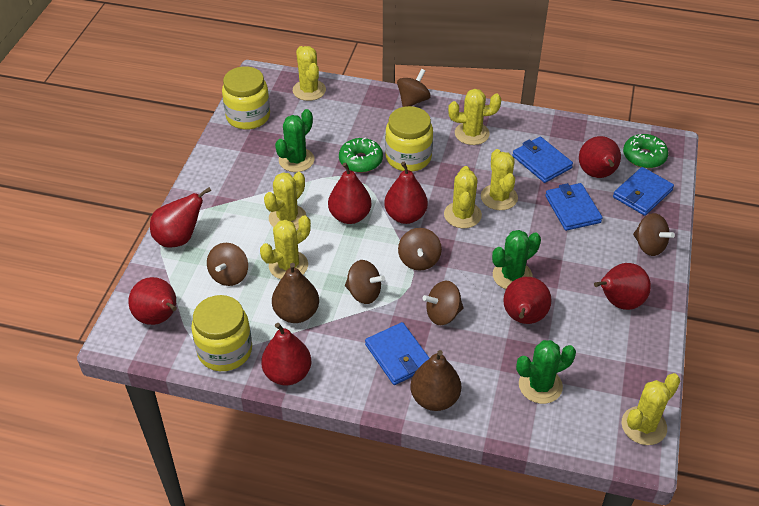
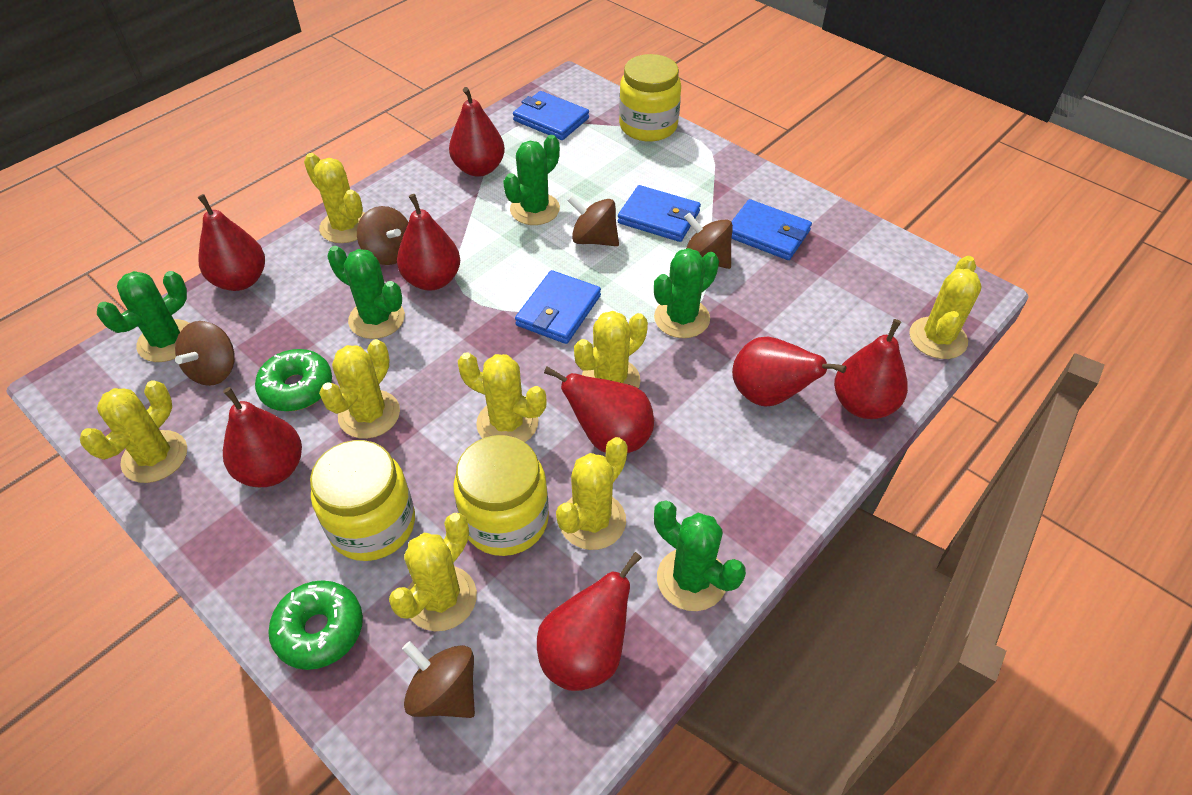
brown pear: [272,263,319,323] [410,350,461,411] = 2 -> none = 0
brown spinning top: [207,243,248,286] [345,260,385,304] [397,69,431,107] [398,228,442,271] [422,281,464,325] [633,213,675,256] = 6 -> [175,321,235,386] [357,206,409,265] [402,641,475,718] [567,196,619,246] [684,213,733,269] = 5
green cactus: [275,109,314,172] [492,230,541,289] [516,340,576,404] = 3 -> [97,271,190,362] [327,246,405,339] [503,135,560,225] [654,248,719,338] [654,501,746,611] = 5
yellow cactus: [260,215,311,279] [264,172,307,230] [293,46,326,101] [444,166,482,228] [448,89,501,145] [481,149,518,210] [621,373,680,445] = 7 -> [80,380,187,483] [304,153,364,243] [319,339,400,439] [389,513,477,631] [458,352,547,442] [556,437,628,550] [574,311,648,388] [909,256,982,359] = 8

